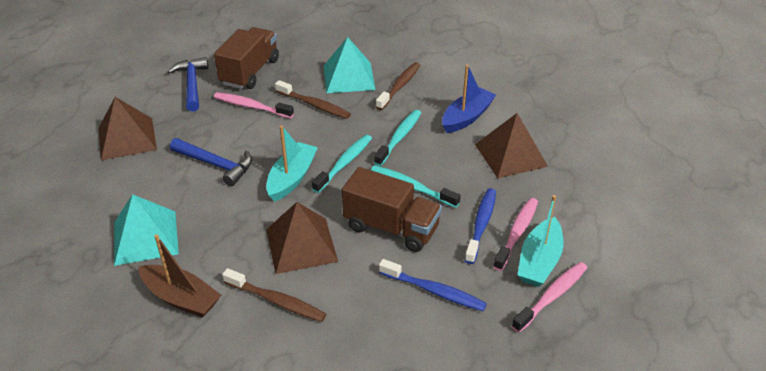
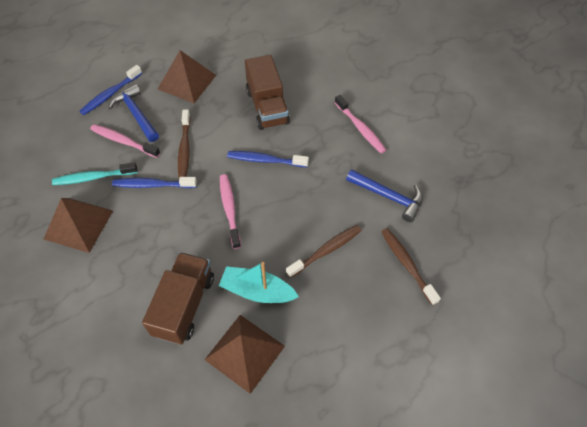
blue boat: [442,65,496,133] = 1 -> none = 0
blue toothbrush: [379,259,487,311] [464,188,496,264] = 2 -> [79,65,142,115] [112,177,197,188] [227,151,309,167] = 3
brown boat: [138,235,221,318] = 1 -> none = 0
turquoise boat: [266,125,318,202] [518,195,563,287] = 2 -> [219,262,299,303] = 1
turquoise pyramid: [114,194,179,266] [324,37,375,93] = 2 -> none = 0
turquoise toothbrush: [312,135,372,193] [371,165,461,208] [374,110,421,166] = 3 -> [52,162,138,185] = 1

